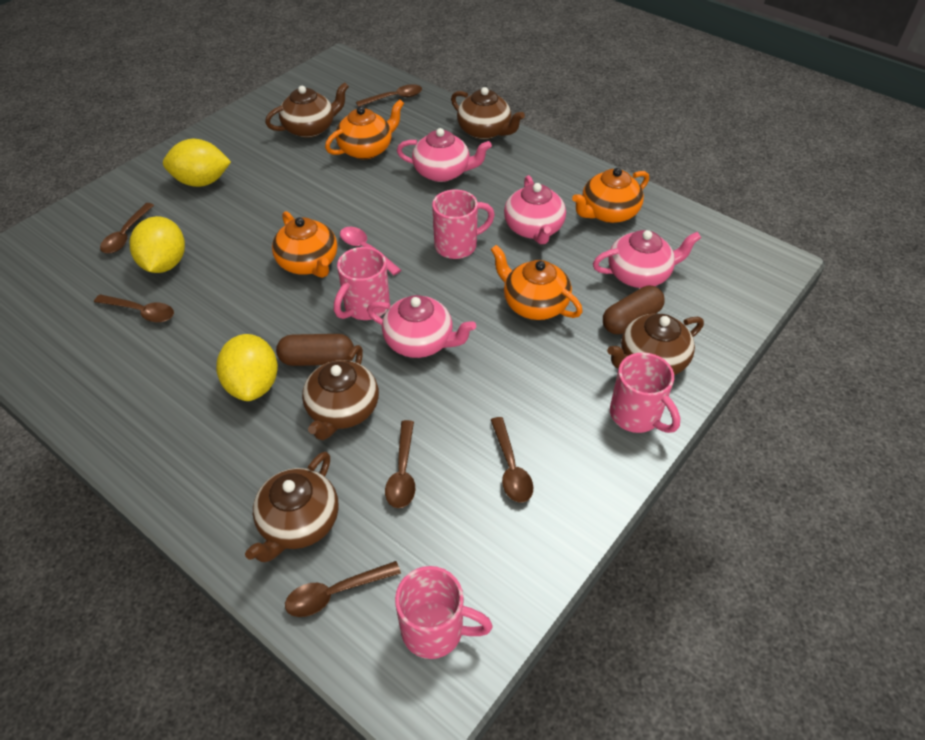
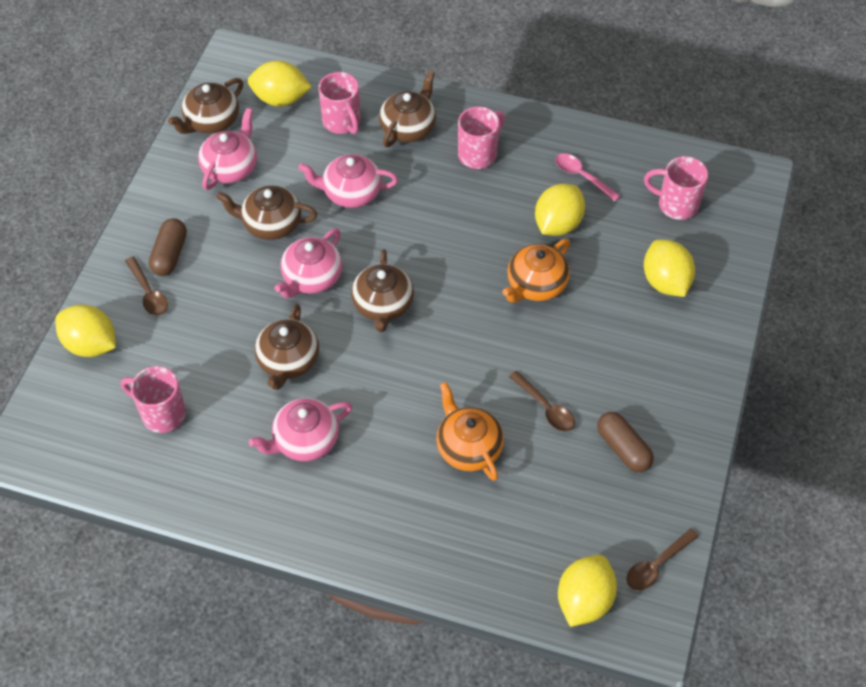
brown spoon: [94,295,174,322] [100,203,154,253] [285,561,401,617] [356,84,422,107] [385,420,415,508] [491,417,534,503] = 6 -> [125,256,168,316] [509,371,575,431] [626,528,699,590] = 3
orange teapot: [272,211,337,278] [325,99,404,159] [490,245,583,320] [572,168,649,223] = 4 -> [436,382,504,481] [502,239,570,303] = 2
yellow lemon: [130,216,185,273] [163,139,231,187] [216,334,278,401] = 3 -> [56,305,116,357] [248,61,312,106] [535,183,585,236] [558,555,617,627] [644,239,695,297] = 5

